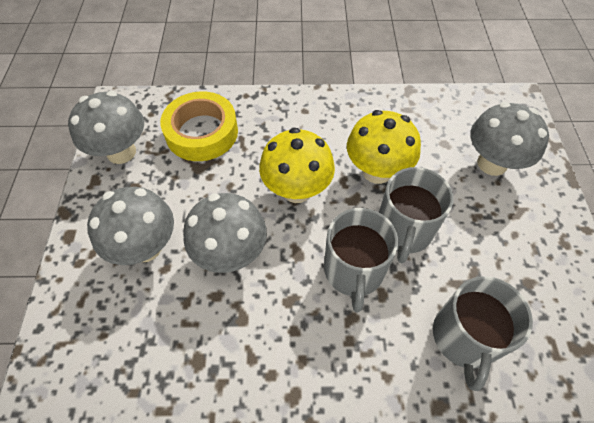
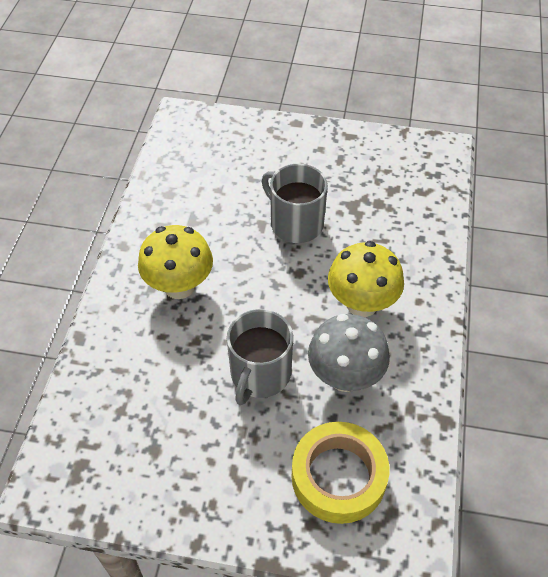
grey mug: [324,208,398,312] [379,167,454,263] [433,276,533,391] = 3 -> [227,309,293,405] [262,164,328,243] = 2
grey mushroom: [68,91,144,164] [87,187,174,265] [183,193,267,273] [470,102,549,176] = 4 -> [308,314,390,392] = 1

